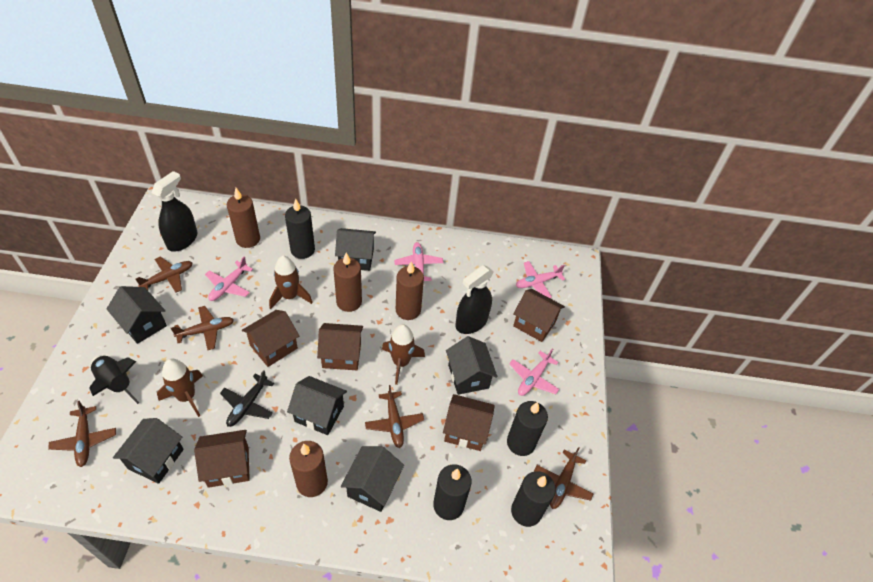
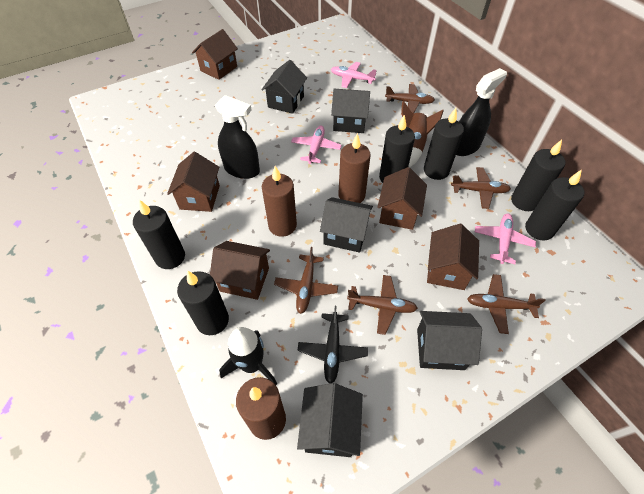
black candle: [285,199,315,259] [433,464,472,520] [507,401,548,456] [511,471,556,527] = 4 -> [133,200,185,269] [177,271,229,335] [379,114,415,183] [424,108,464,180] [511,140,565,211] [525,169,584,241] = 6
black house: [107,286,167,344] [113,418,184,484] [287,376,347,435] [335,228,376,271] [341,446,404,512] [446,336,498,395] = 6 -> [261,60,307,114] [297,383,363,457] [320,197,373,253] [331,89,370,133] [417,311,482,370] = 5
brown candle: [227,188,260,248] [289,441,328,497] [333,253,362,312] [396,262,424,320] = 4 -> [236,377,286,440] [262,166,297,237] [338,133,371,203] = 3
brown rocket: [157,358,203,417] [269,256,313,309] [382,324,425,385] = 3 -> [401,101,444,167] = 1
pink plane: [205,256,253,301] [394,242,444,281] [509,349,559,396] [516,261,565,298] = 4 -> [291,126,342,164] [331,62,377,88] [475,213,536,264] = 3

